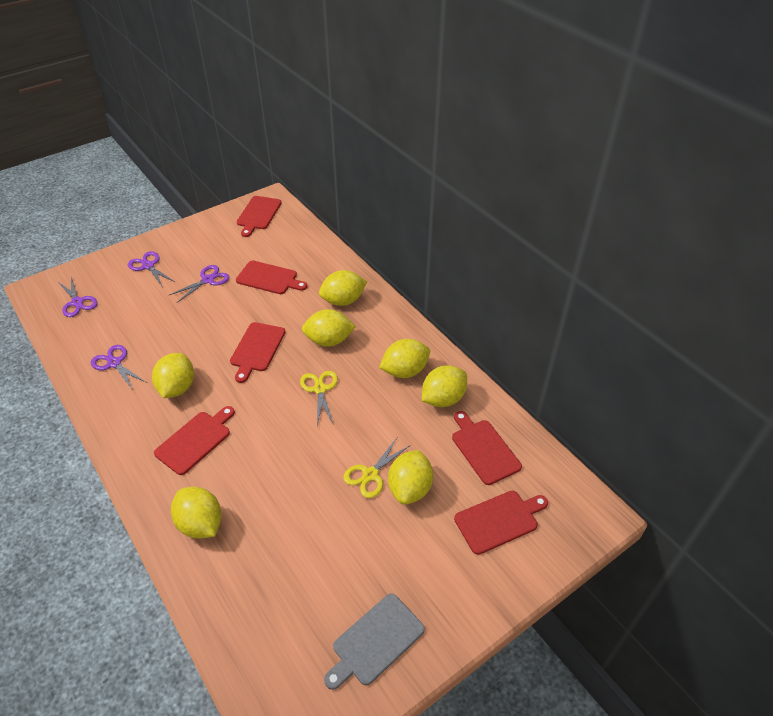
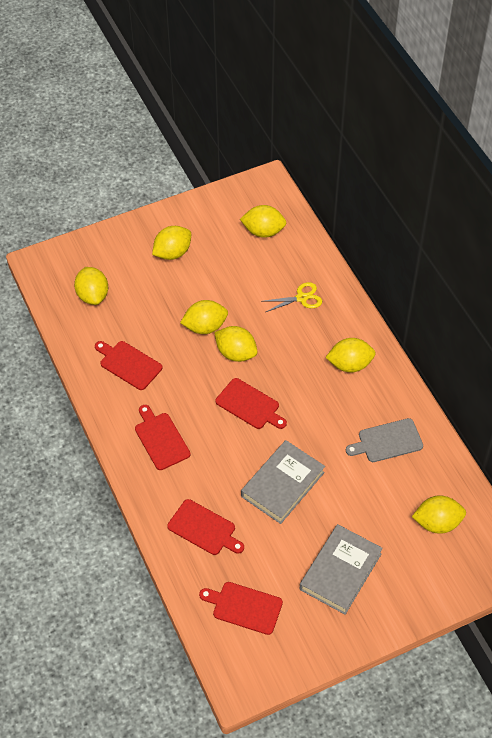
grey book: none = 0 -> [241,440,325,524] [300,524,383,615] = 2
purple scissors: [58,277,97,317] [91,345,147,390] [128,251,175,286] [169,265,229,303] = 4 -> none = 0
red cutting board: [154,406,235,475] [230,322,285,383] [236,260,307,294] [237,196,282,237] [452,411,522,485] [454,491,548,555] = 6 -> [95,341,163,390] [135,405,190,470] [167,499,244,555] [199,582,283,635] [215,378,287,429] = 5
yellow scissors: [300,371,338,425] [343,436,411,498] = 2 -> [265,282,322,312] = 1

